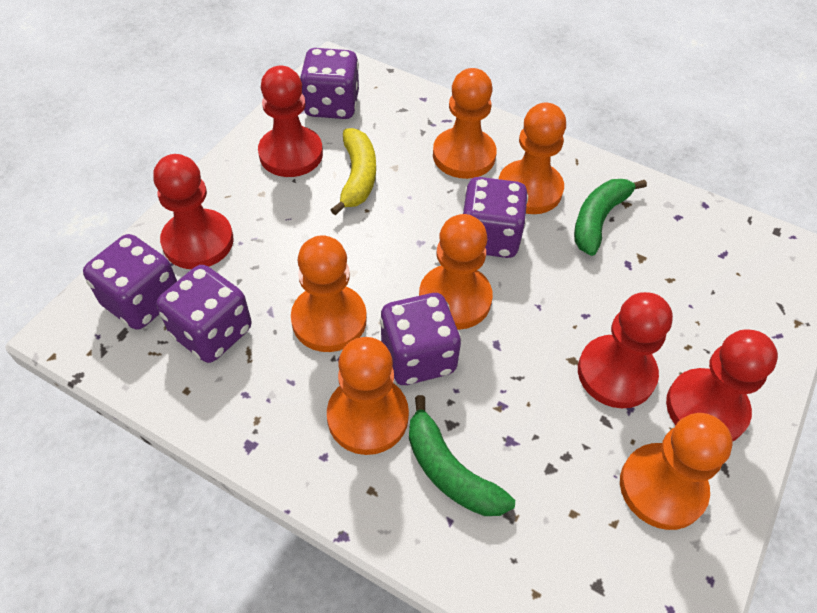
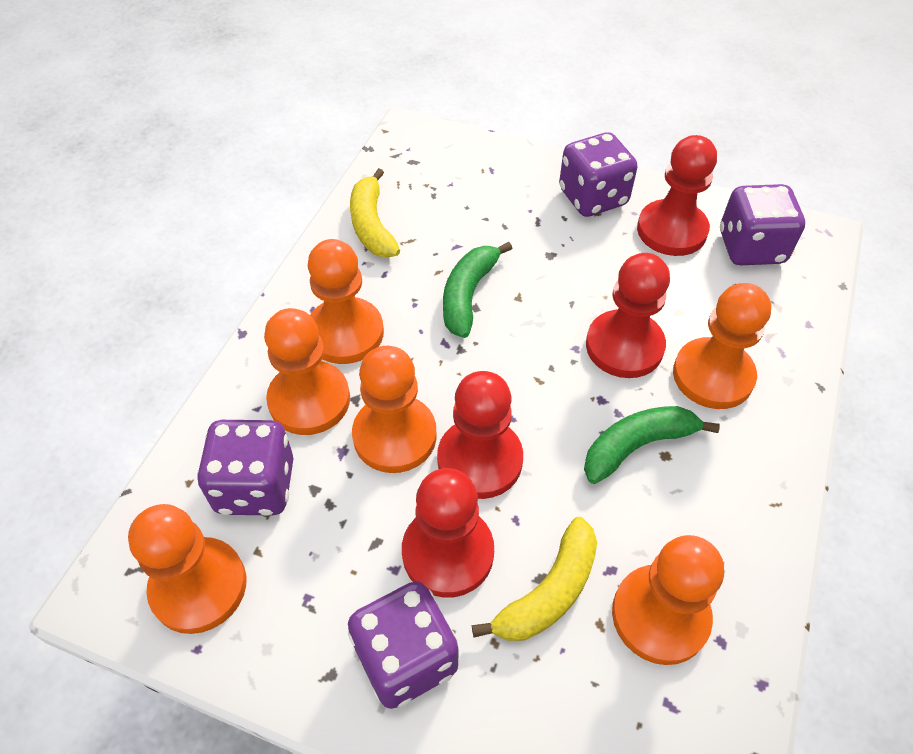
purple dice: [83,234,177,330] [157,265,252,363] [300,48,359,119] [380,293,461,385] [463,177,528,258] = 5 -> [197,420,293,516] [348,581,458,709] [559,132,637,217] [720,184,805,265] = 4
yellow banana: [331,128,376,215] = 1 -> [350,168,400,257] [472,517,597,641] = 2

